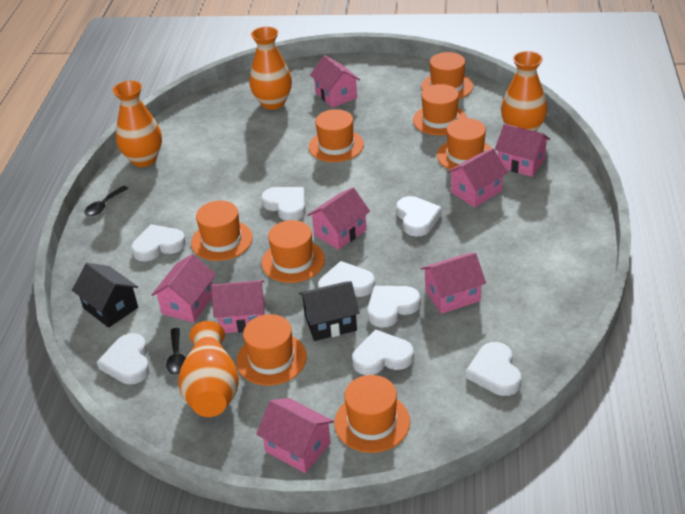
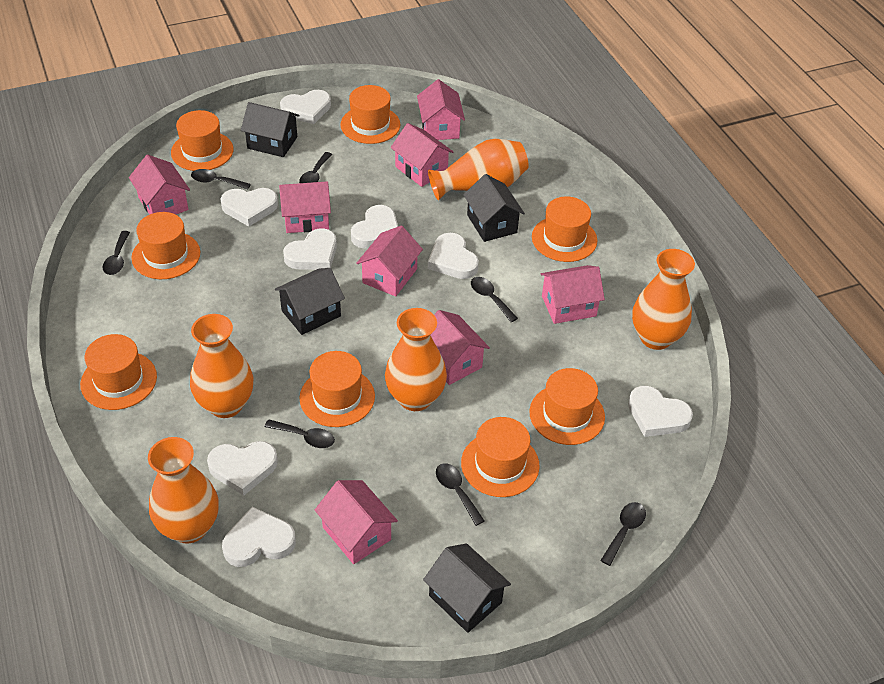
black house: [72,263,138,328] [299,281,360,341] = 2 -> [241,102,300,157] [275,268,345,335] [423,543,511,633] [463,174,525,242] = 4
black spoon: [84,186,128,216] [166,328,186,375] = 2 -> [102,231,130,275] [191,169,251,189] [265,419,335,448] [299,152,332,183] [436,463,485,526] [471,277,518,322] [600,502,646,566] = 7
orange vase: [113,81,162,167] [178,321,239,417] [249,27,292,110] [501,51,547,132] = 4 -> [148,437,219,544] [190,314,253,418] [385,308,447,411] [428,139,529,200] [632,249,695,350] = 5

